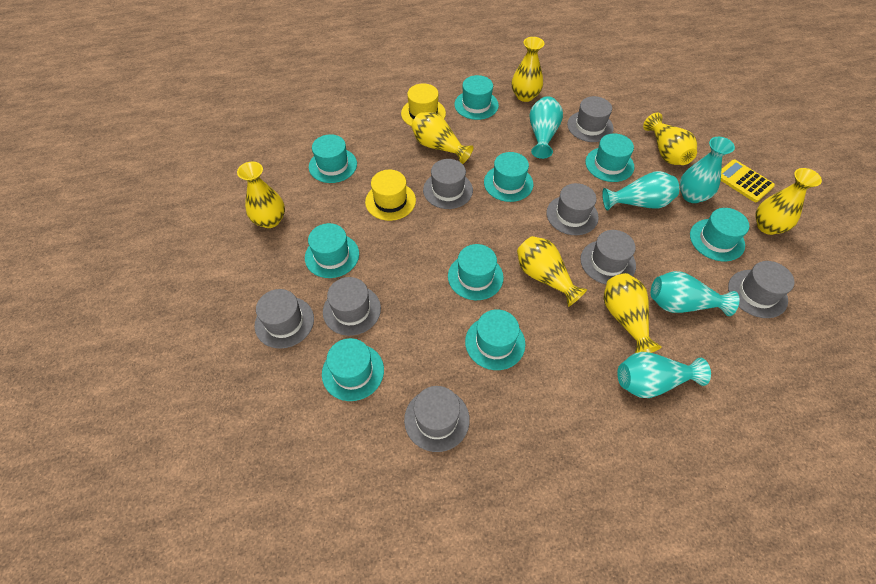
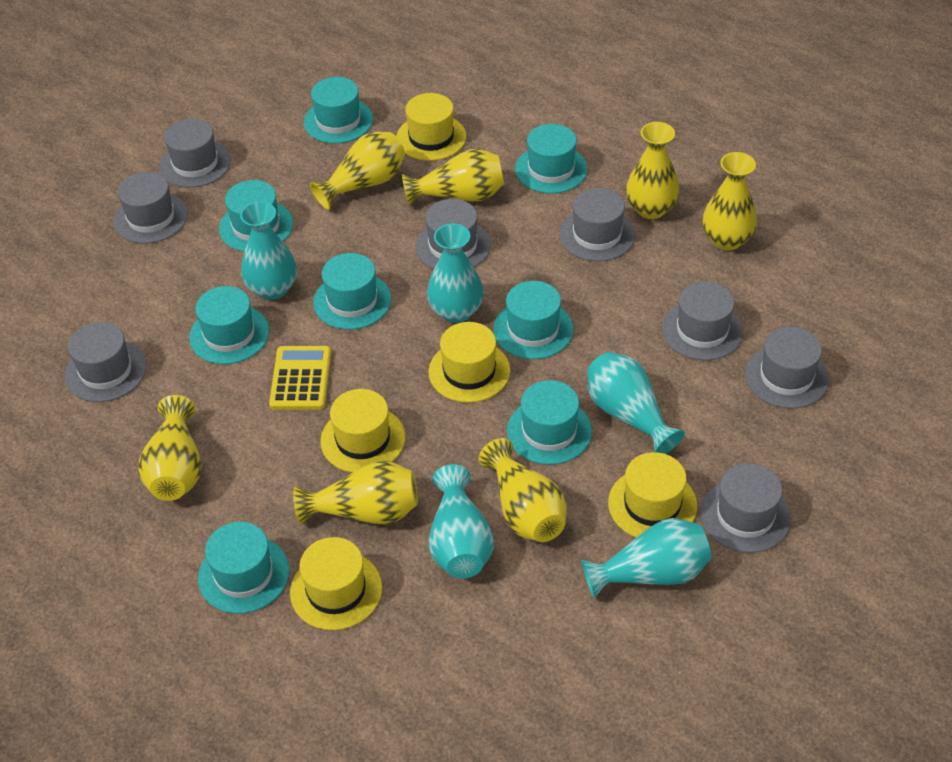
turquoise hat: [305,223,359,278] [309,134,357,183] [322,338,384,401] [448,244,504,300] [454,75,499,120] [465,309,526,370] [484,152,533,202] [586,133,634,182] [690,208,749,261] = 9 -> [189,286,269,364] [198,522,290,614] [219,180,293,252] [304,77,373,144] [313,253,391,329] [493,281,573,359] [507,380,592,465] [515,124,587,194] = 8
yellow hat: [365,170,416,221] [401,83,446,126] = 2 -> [290,537,382,630] [320,389,405,473] [396,93,466,161] [428,322,510,403] [608,452,697,537] = 5

